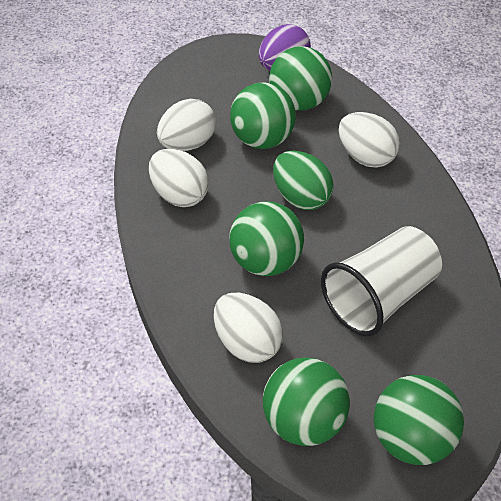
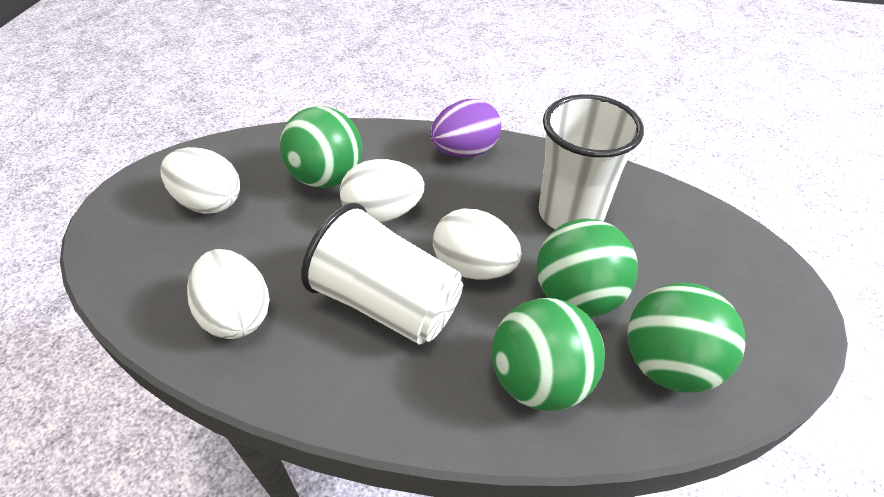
green ball: [229,202,304,276] [230,82,296,149] [263,358,350,446] [269,46,332,111] [374,375,464,465] = 5 -> [280,106,362,188] [492,298,605,411] [536,218,638,317] [627,283,746,393] = 4
green egg: [273,151,334,210] = 1 -> none = 0
white cup: [321,226,442,336] = 1 -> [301,203,463,345] [538,94,644,229] = 2

